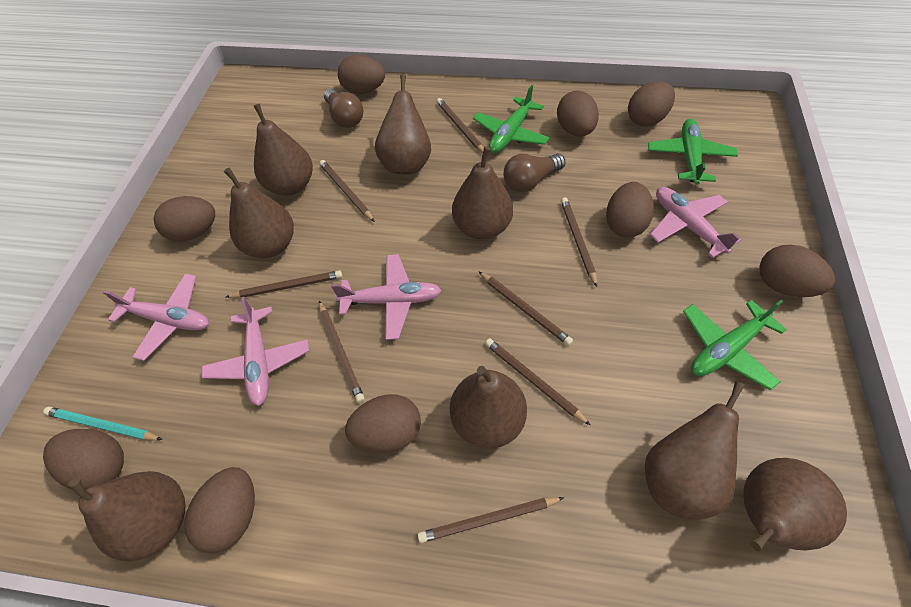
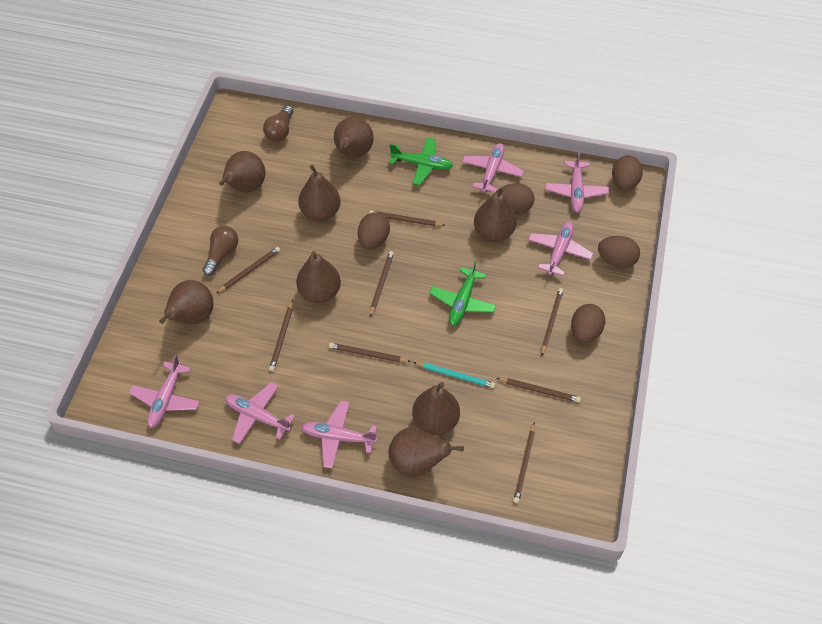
brown egg: [43,429,124,490] [154,196,215,242] [184,467,255,553] [338,55,385,94] [345,394,421,453] [557,91,599,137] [606,182,654,238] [628,81,675,127] [760,244,835,297] = 9 -> [358,212,390,249] [495,183,535,214] [571,304,605,343] [598,236,640,268] [612,156,643,191] = 5
green plane: [473,85,550,153] [648,119,738,185] [683,300,787,390] = 3 -> [389,137,453,185] [429,260,496,326] = 2
pink plane: [102,274,209,361] [202,297,309,406] [331,254,442,340] [650,187,741,258] = 4 -> [129,355,200,428] [225,382,295,444] [302,401,377,468] [462,143,524,193] [528,222,594,276] [545,151,609,213] = 6

